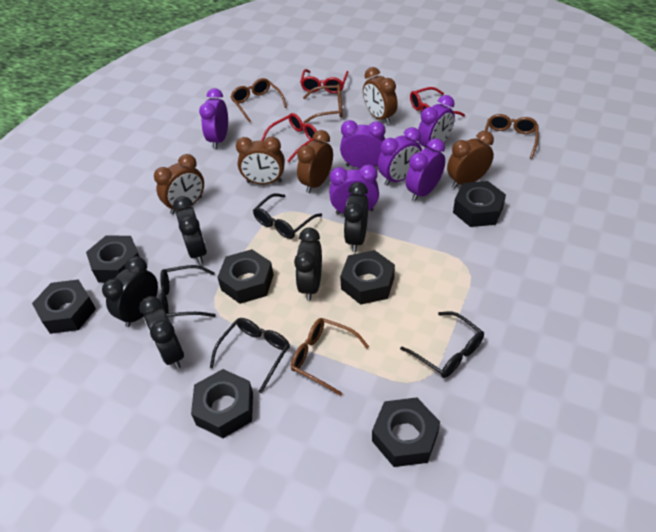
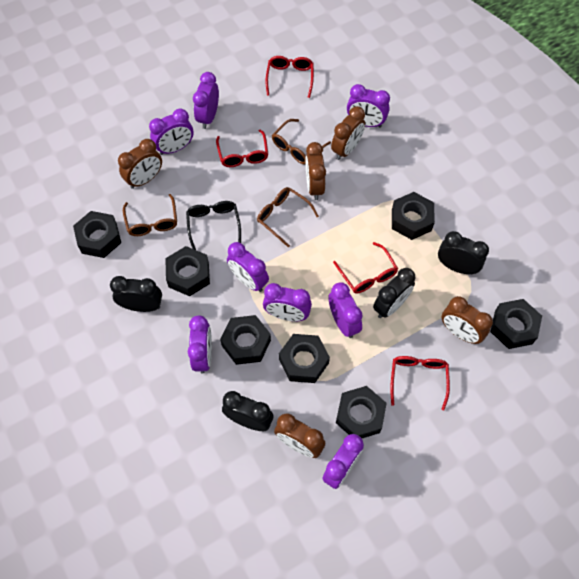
black clock: [102,256,158,327] [139,296,184,369] [173,196,207,264] [294,228,322,301] [344,182,368,252] = 5 -> [110,276,162,312] [222,391,273,431] [373,268,416,318] [438,231,489,274] = 4
black glasses: [159,265,216,317] [210,318,290,393] [253,193,322,239] [400,311,484,378] = 4 -> [186,201,241,250] = 1
brown glasses: [230,78,287,122] [291,318,369,396] [303,84,342,123] [485,114,539,159] = 4 -> [123,194,177,236] [257,187,319,248] [272,119,331,164] = 3
purple clock: [199,88,228,149] [329,164,379,214] [340,120,385,168] [378,127,422,186] [406,138,445,201] [418,95,455,149] = 6 -> [149,109,194,155] [188,315,212,374] [193,72,219,129] [227,242,269,292] [263,283,312,321] [322,434,364,489] [329,282,363,338] [347,84,390,128] = 8
red glasses: [261,113,317,162] [300,69,348,93] [410,87,465,117] = 3 -> [216,130,268,167] [266,56,314,98] [333,242,398,294] [390,356,450,410] = 4

